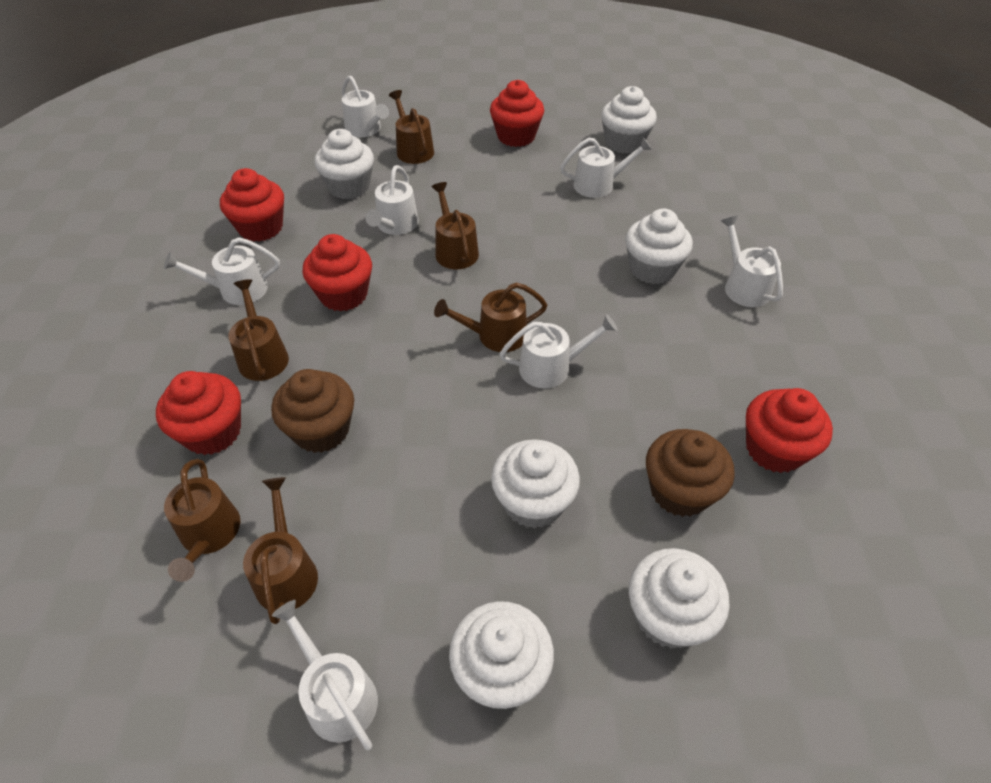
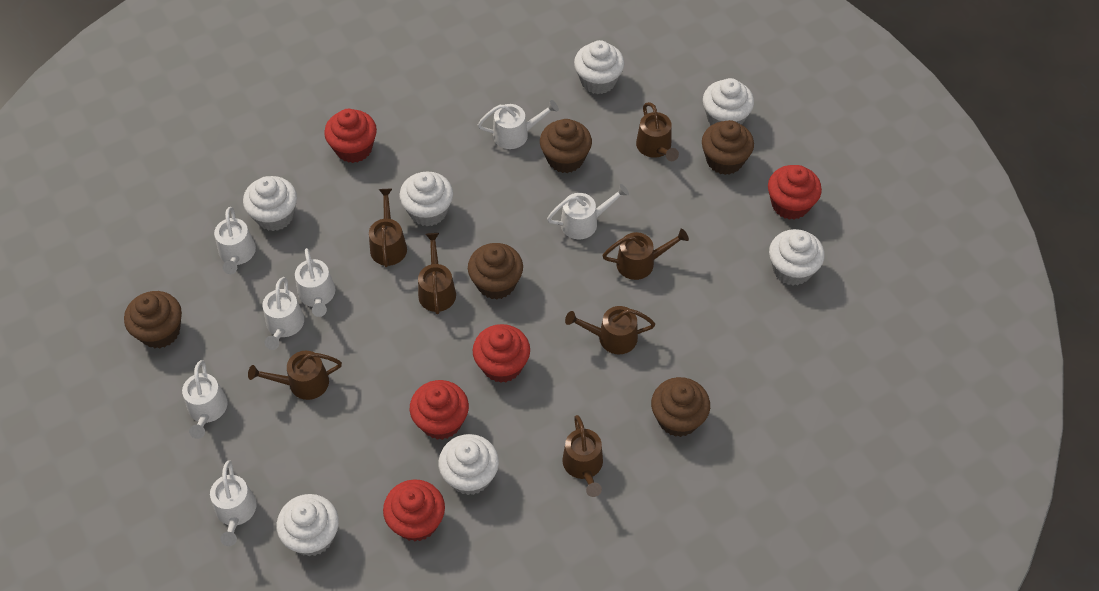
brown cupcake: [271,369,354,453] [646,429,735,517] = 2 -> [124,291,182,348] [468,243,523,300] [540,119,592,173] [651,377,710,437] [702,120,754,175] = 5
brown watering can: [164,459,240,582] [228,279,289,381] [243,477,318,624] [389,90,434,164] [431,182,479,269] [434,283,547,352] = 6 -> [248,351,342,400] [369,189,407,267] [418,233,456,314] [562,415,603,497] [565,306,655,355] [602,229,689,280] [636,102,679,161] = 7
white cupcake: [314,129,374,199] [449,601,554,709] [491,439,580,529] [601,86,657,154] [625,209,693,284] [629,548,730,649] = 6 -> [243,176,297,231] [276,494,339,556] [399,172,453,227] [438,434,499,495] [574,40,624,94] [703,78,754,125] [769,229,825,285] = 7

